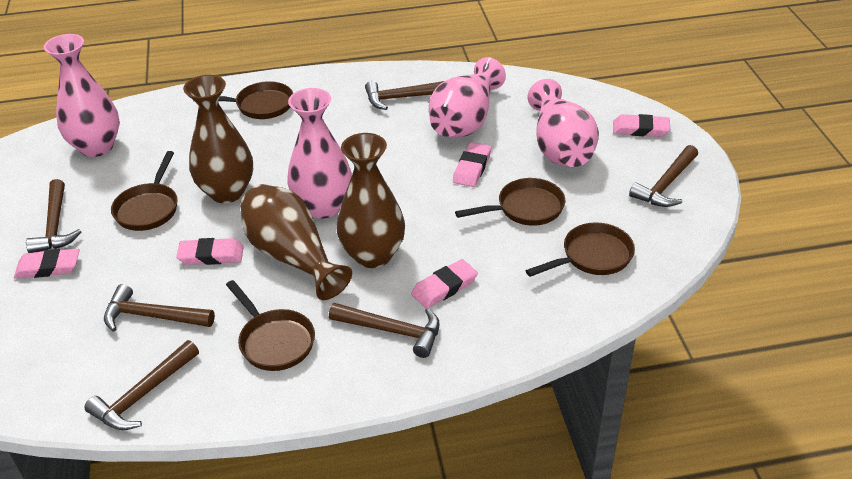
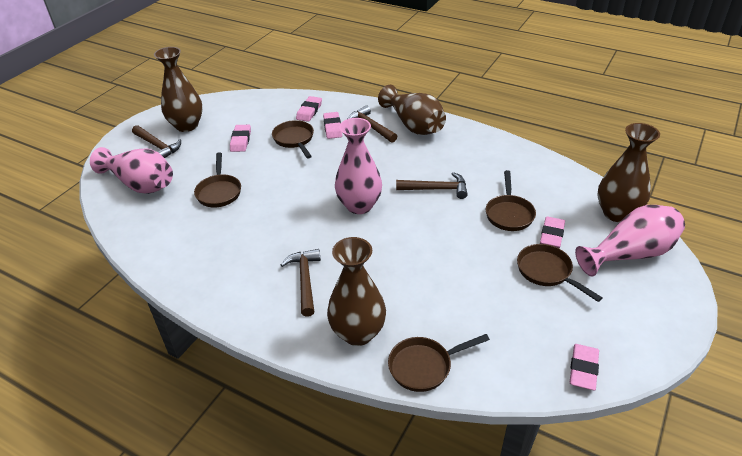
brown hammer: [26,179,81,253] [84,340,199,430] [104,284,215,332] [329,303,440,358] [365,81,444,110] [629,145,698,207] = 6 -> [132,125,181,158] [281,249,321,317] [347,105,397,143] [396,172,468,199] = 4
brown vase: [183,75,253,203] [240,184,352,300] [336,133,405,268] = 3 -> [154,47,203,132] [327,237,386,346] [378,85,446,135] [597,123,660,222] = 4
pink vase: [44,34,120,157] [287,88,352,219] [429,57,506,137] [528,79,599,167] = 4 -> [90,147,173,194] [335,118,382,214] [575,205,685,277] = 3

